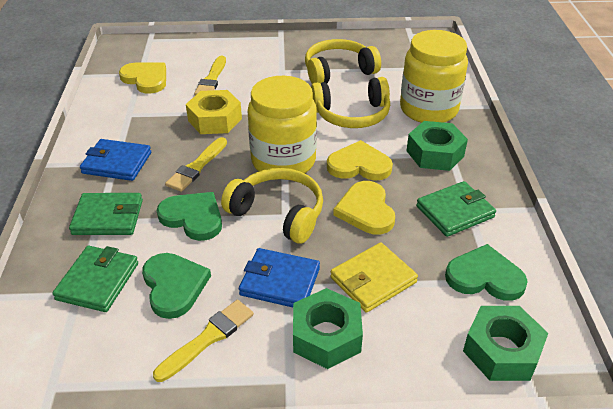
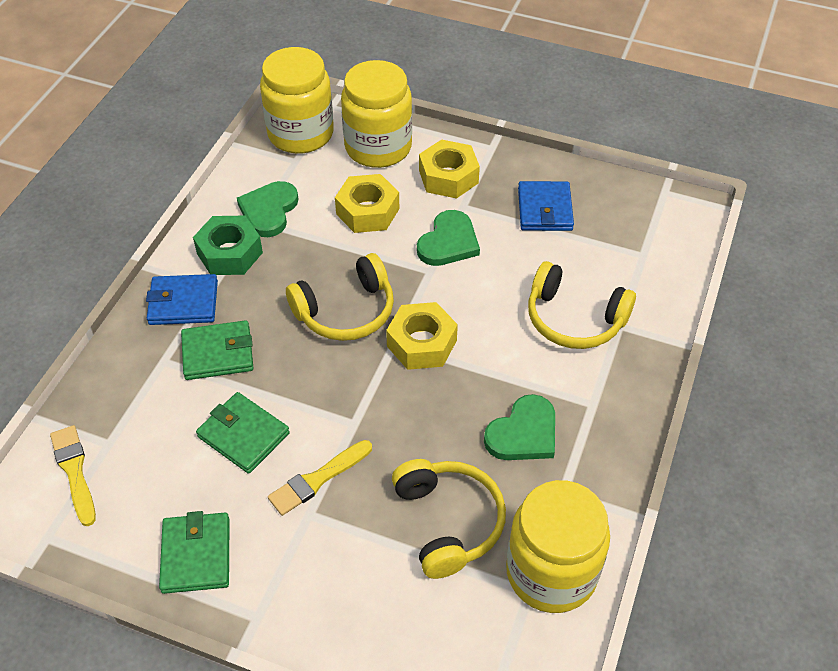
green nut: [293,288,363,369] [406,121,468,171] [463,306,548,381] = 3 -> [193,216,263,275] = 1
yellow brush: [153,300,254,382] [165,137,227,192] [194,56,226,95] = 3 -> [50,425,96,526] [268,440,372,516] = 2
yellow heart: [119,62,166,94] [327,140,393,181] [333,181,395,235] = 3 -> none = 0
yellow jar: [248,76,317,173] [400,30,468,123] = 2 -> [260,47,334,154] [341,60,412,168] [506,480,610,613] = 3
yellow nut: [186,90,242,134] = 1 -> [335,174,399,233] [386,302,458,370] [419,139,480,199] = 3
yellow wallet: [330,242,418,313] = 1 -> none = 0

